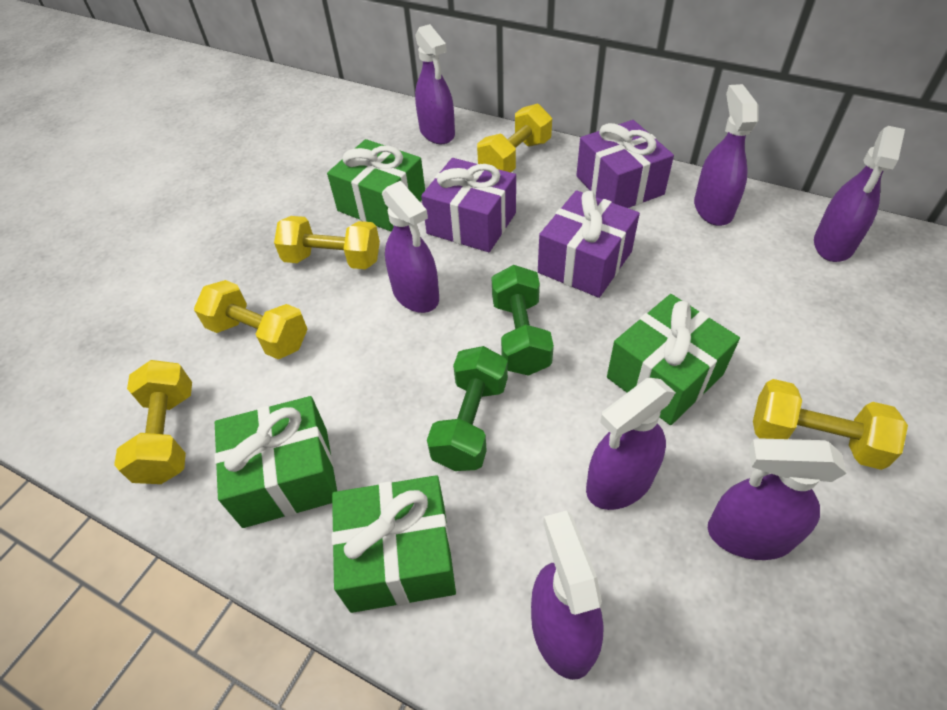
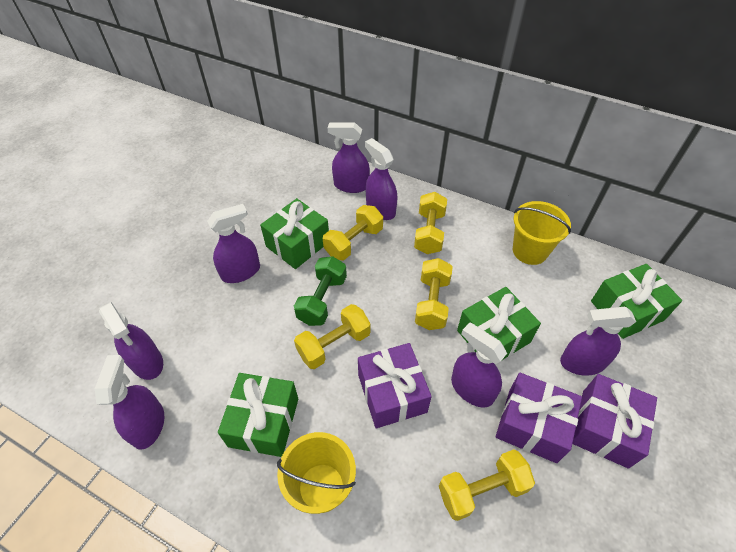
green dumbbell: [427,346,508,471] [492,265,554,376] = 2 -> [294,256,347,326] = 1
yellow bucket: none = 0 -> [277,432,356,514] [513,201,571,265] = 2

